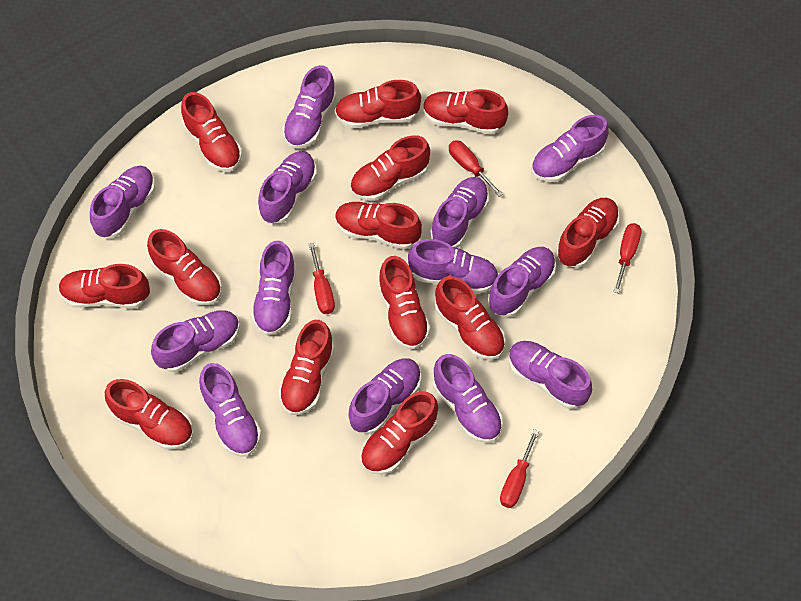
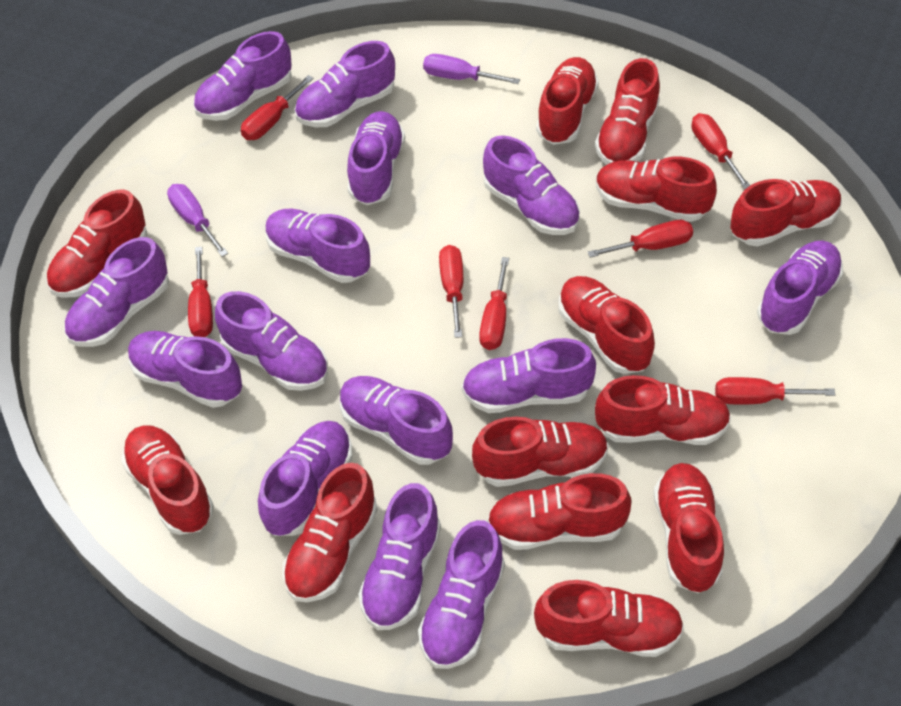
purple screwdriver: none = 0 -> [167,184,228,257] [423,54,520,84] = 2
purple shoe: [90,166,155,238] [151,310,240,372] [199,363,261,457] [251,241,296,336] [258,151,317,223] [282,65,336,149] [348,358,421,434] [408,239,498,294] [430,177,489,248] [433,354,503,443] [488,247,556,317] [509,341,592,409] [531,115,608,182] = 13 -> [64,237,169,347] [128,331,242,408] [193,31,292,121] [215,291,328,391] [258,421,352,536] [266,209,370,283] [295,41,395,127] [340,376,453,465] [347,111,405,205] [358,483,441,630] [418,520,505,669] [462,338,596,413] [483,135,580,235] [757,241,843,335] = 14
red screwdriver: [309,242,335,314] [449,140,503,197] [500,429,539,508] [614,223,642,293] = 4 -> [188,247,213,337] [241,75,314,140] [439,245,463,338] [479,257,509,350] [587,220,693,258] [692,113,750,189] [715,377,835,405] = 7

